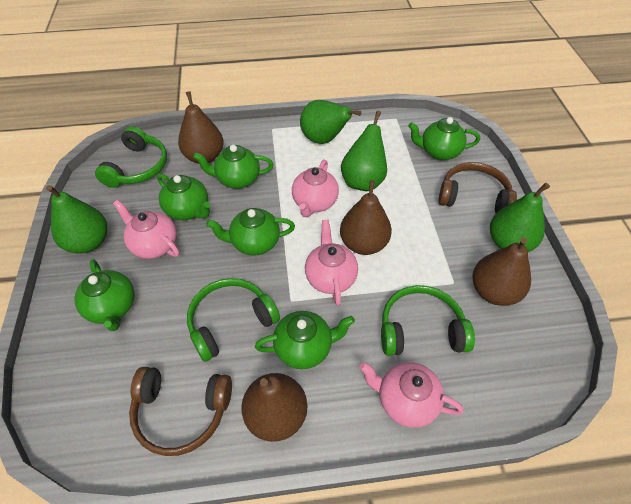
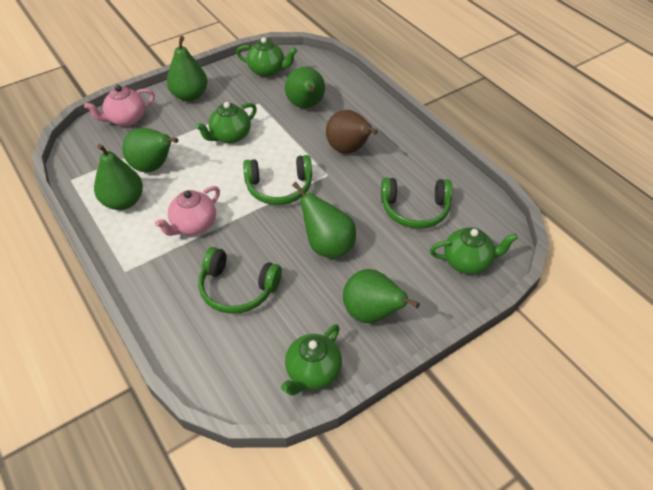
brown headphones: [129,367,232,456] [438,162,517,213] = 2 -> none = 0
brown pear: [178,91,224,164] [241,373,307,442] [340,180,392,255] [472,237,531,306] = 4 -> [326,110,378,154] = 1
green pear: [46,185,107,254] [300,100,362,144] [341,111,387,191] [490,183,550,252] = 4 -> [94,144,143,210] [122,128,178,172] [167,36,207,101] [285,67,325,108] [292,182,356,259] [343,269,420,323] = 6
green teapot: [74,259,135,331] [157,174,210,220] [193,145,273,189] [206,208,295,255] [255,311,355,369] [408,117,480,160] = 6 -> [195,102,257,144] [236,37,297,77] [281,324,342,395] [430,227,518,274] = 4
pink teapot: [113,200,179,259] [292,160,339,217] [305,219,358,306] [359,362,464,428] = 4 -> [84,85,155,126] [155,186,220,236] = 2

